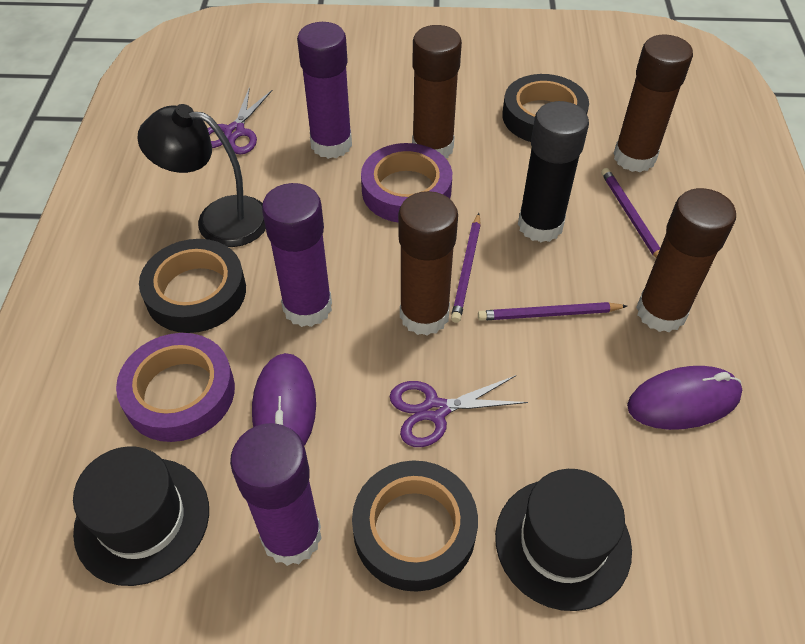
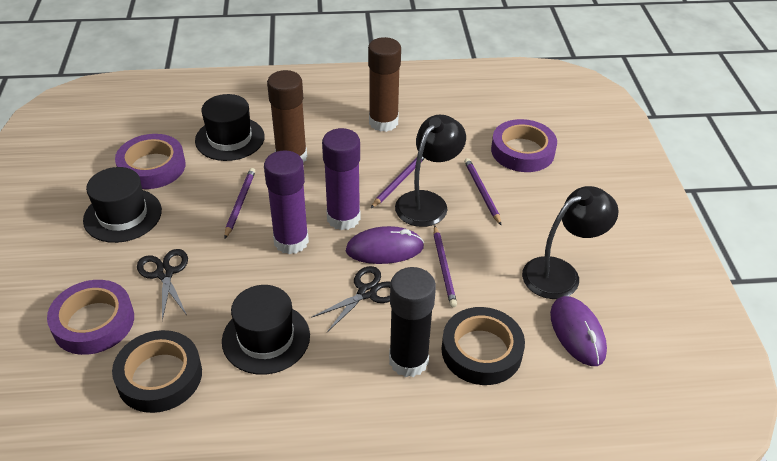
black hat: [73,446,209,586] [495,469,632,611] = 2 -> [83,167,162,243] [195,94,265,161] [222,285,310,375] = 3
black lamp: [137,104,266,247] = 1 -> [395,115,466,227] [522,186,619,299] = 2
black scissors: none = 0 -> [137,249,188,321] [311,266,391,332] = 2
black tape: [139,239,246,333] [352,460,478,592] [502,74,589,142] = 3 -> [112,330,202,413] [442,307,525,385] = 2
brown glue stick: [398,191,458,336] [412,25,462,158] [613,35,693,172] [636,188,736,332] = 4 -> [267,70,307,164] [368,37,401,132] = 2
purple glue stick: [230,423,322,566] [262,183,332,327] [297,22,352,159] = 3 -> [264,150,309,254] [322,128,361,230] = 2
purple pencil: [451,213,481,323] [478,302,627,321] [601,168,660,258] = 3 -> [224,168,255,238] [371,157,425,208] [434,225,457,307] [464,158,501,225] = 4
purple scissors: [208,86,272,155] [390,375,528,447] = 2 -> none = 0
purple tape: [116,333,235,442] [361,143,452,222] = 2 -> [47,280,134,355] [115,134,186,189] [491,119,557,172] = 3

